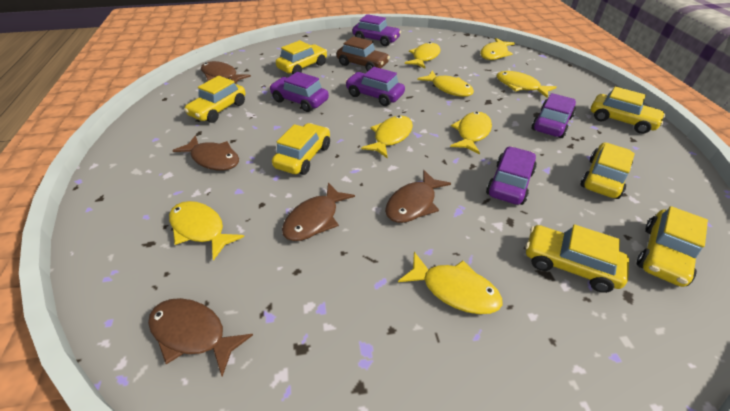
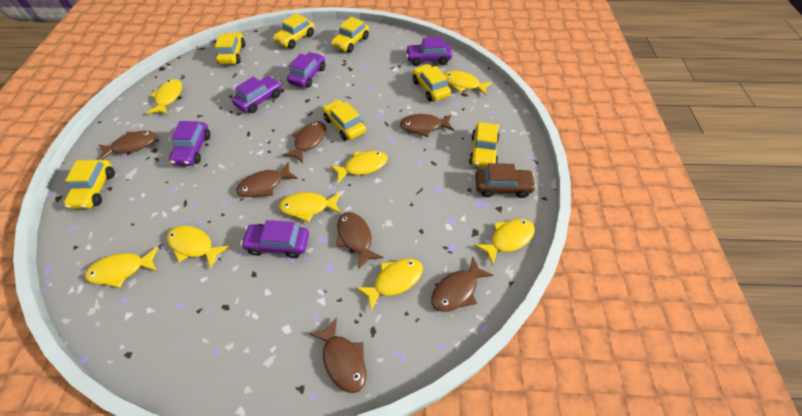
brown fish: [148,298,253,377] [172,135,239,170] [201,61,251,84] [282,182,355,241] [385,170,451,223] = 5 -> [98,131,157,160] [236,162,298,197] [283,121,326,163] [309,317,366,393] [337,212,383,269] [400,114,454,137] [431,256,493,312] = 7

